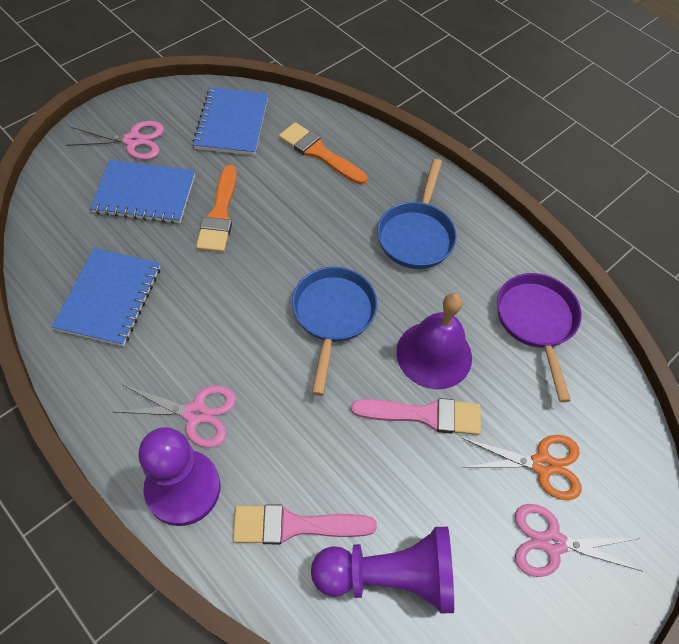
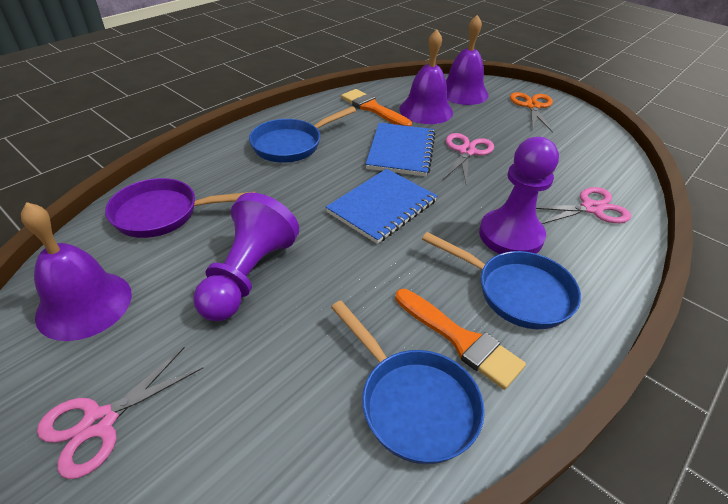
blue notebook: [52,248,160,346] [90,160,195,224] [192,87,268,155] = 3 -> [326,169,437,244] [366,123,436,176] = 2
blue pan: [292,267,378,396] [377,159,457,269] = 2 -> [249,106,356,163] [331,301,485,464] [422,232,581,329] = 3
pink brush: [233,504,377,544] [351,398,481,435] = 2 -> none = 0
purple bell: [396,293,472,389] = 1 -> [21,202,132,341] [399,29,453,124] [446,15,489,105] = 3

